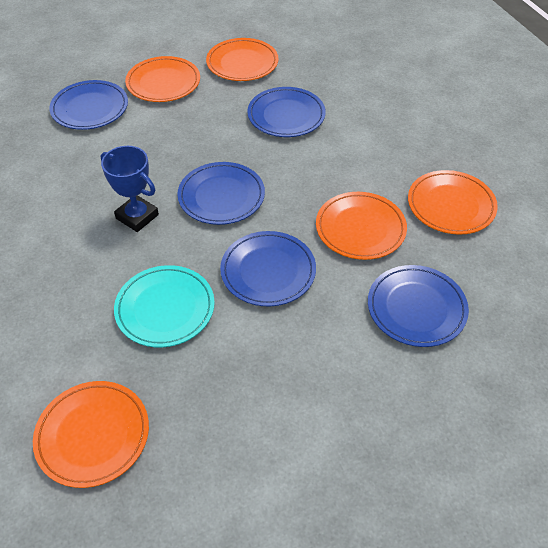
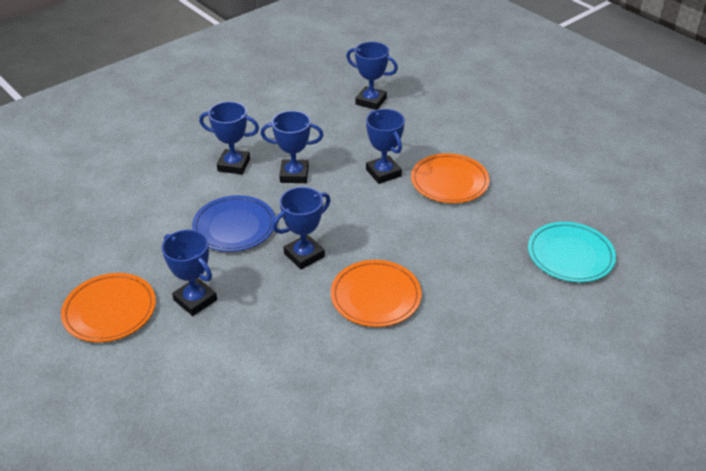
blue plate: [49,80,128,130] [177,162,265,225] [220,231,316,306] [247,87,326,137] [368,265,469,347] = 5 -> [192,195,275,252] = 1
blue trophy: [101,146,159,232] = 1 -> [162,230,217,316] [199,101,259,174] [261,111,323,183] [272,187,331,269] [346,42,398,110] [366,109,405,184] = 6
orange plate: [33,381,149,488] [125,56,200,102] [206,38,278,81] [316,192,407,260] [408,170,498,234] = 5 -> [61,273,156,342] [331,260,422,327] [411,153,490,203] = 3

